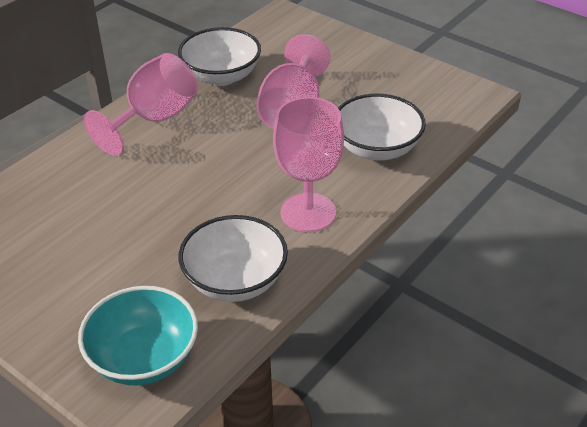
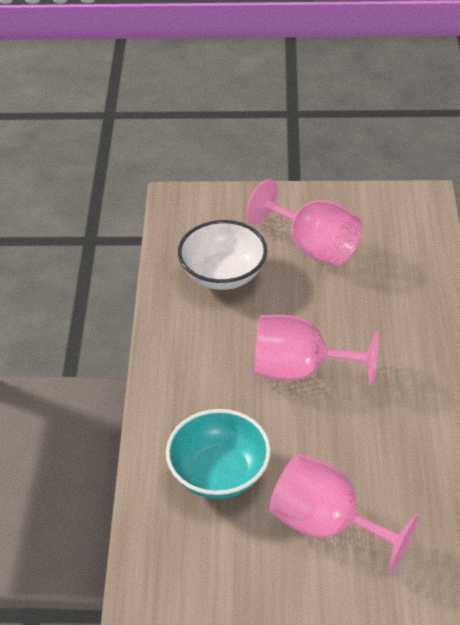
white bowl: [178,27,261,86] [179,215,288,302] [338,94,426,160] = 3 -> [178,220,267,290] = 1

